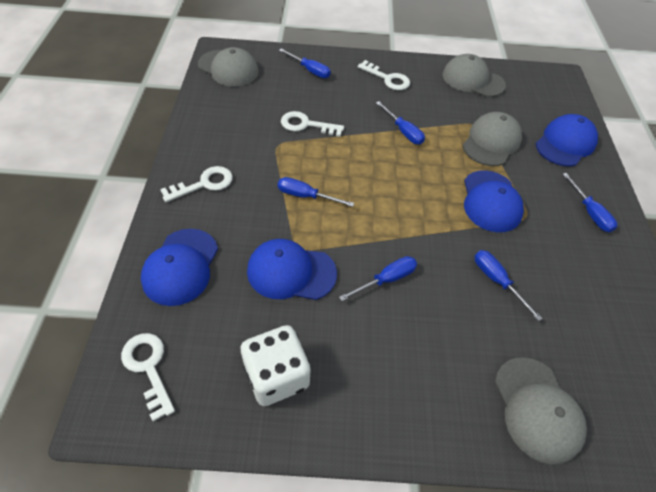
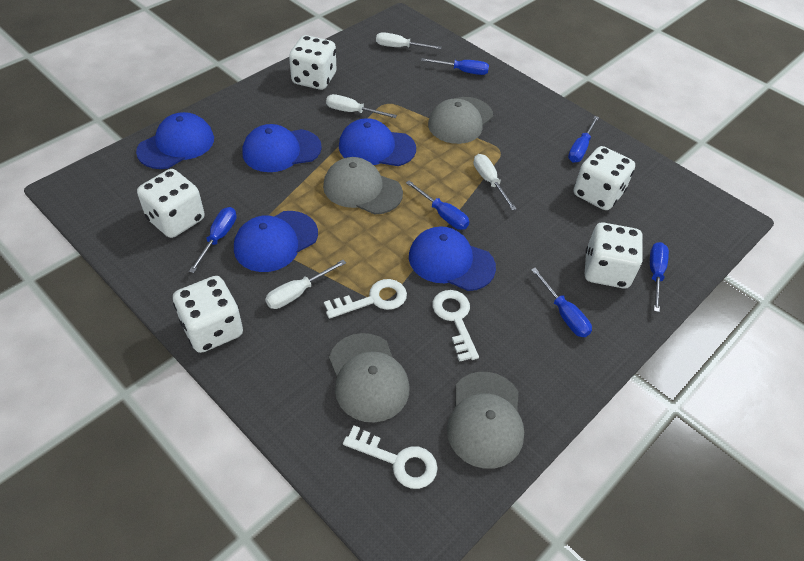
blue cap: [141,229,218,306] [247,239,337,300] [464,170,524,232] [536,114,598,167] = 4 -> [136,112,214,169] [234,211,318,272] [243,124,322,172] [339,118,416,166] [409,226,496,291] = 5
white dice: [241,325,310,406] = 1 -> [137,169,204,238] [173,276,243,353] [289,35,336,90] [574,146,635,210] [585,223,643,288] = 5
white key: [121,333,175,422] [160,166,233,202] [281,111,344,137] [358,60,410,90] = 4 -> [324,279,407,319] [343,426,438,489] [432,290,479,362] = 3
white screwdriver: none = 0 -> [265,260,346,309] [326,94,397,118] [376,32,442,49] [474,154,516,210] = 4

